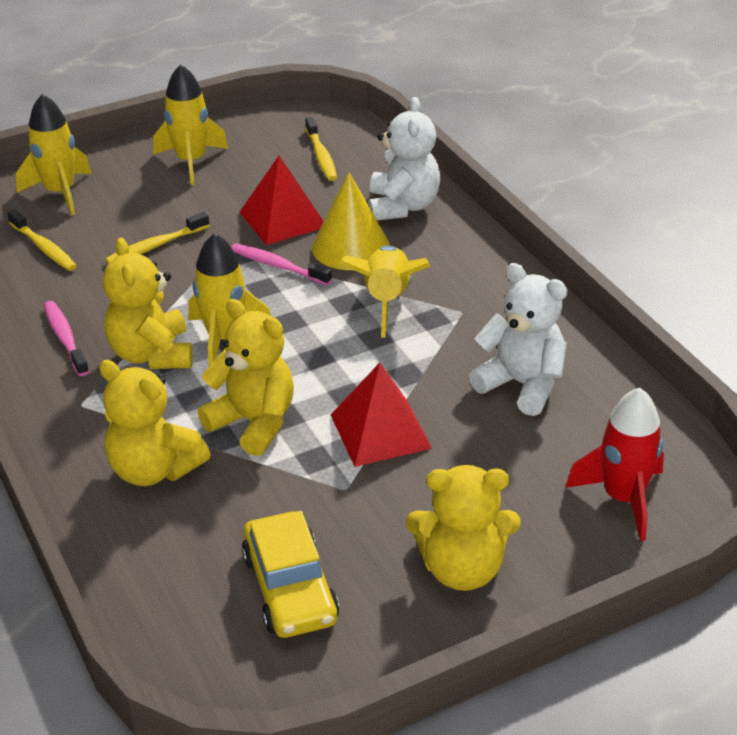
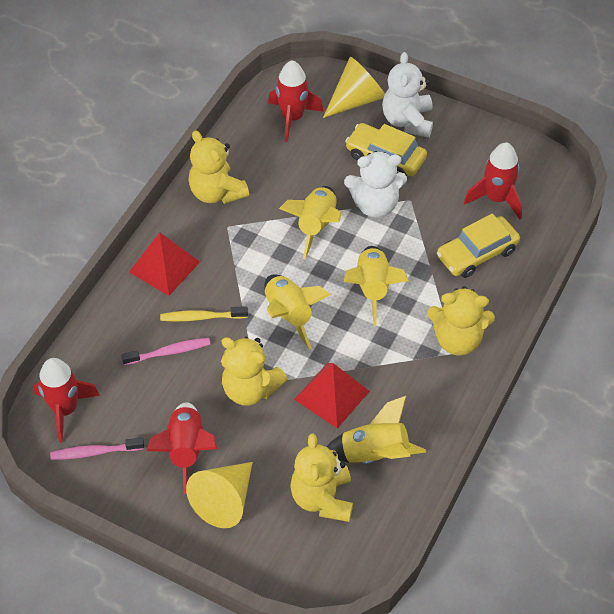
red rocket: [566,388,664,541] = 1 -> [34,358,100,443] [147,402,217,494] [268,60,324,142] [464,142,522,219] = 4
yellow car: [242,511,339,638] = 1 -> [345,123,427,177] [437,214,520,278] = 2
yellow cone: [312,172,390,270] = 1 -> [186,462,253,528] [323,57,385,118] = 2
yellow toothbrush: [7,209,77,271] [105,212,209,264] [305,117,337,181] = 3 -> [160,306,248,322] = 1

